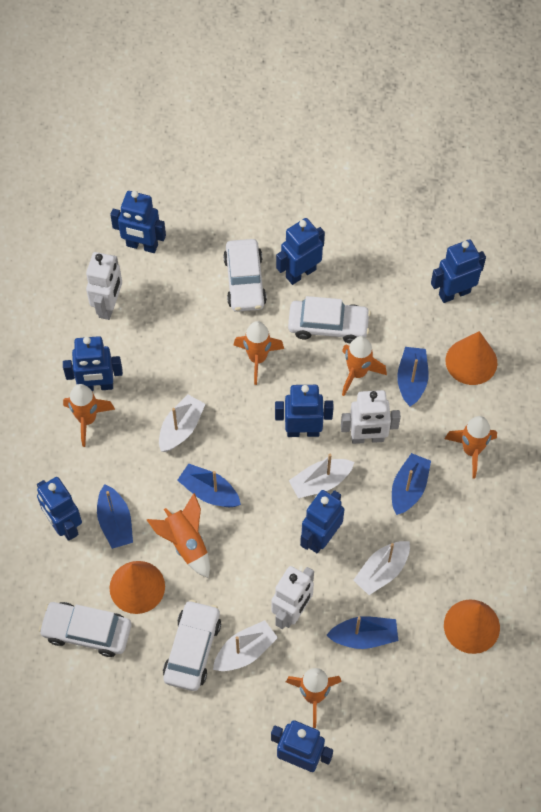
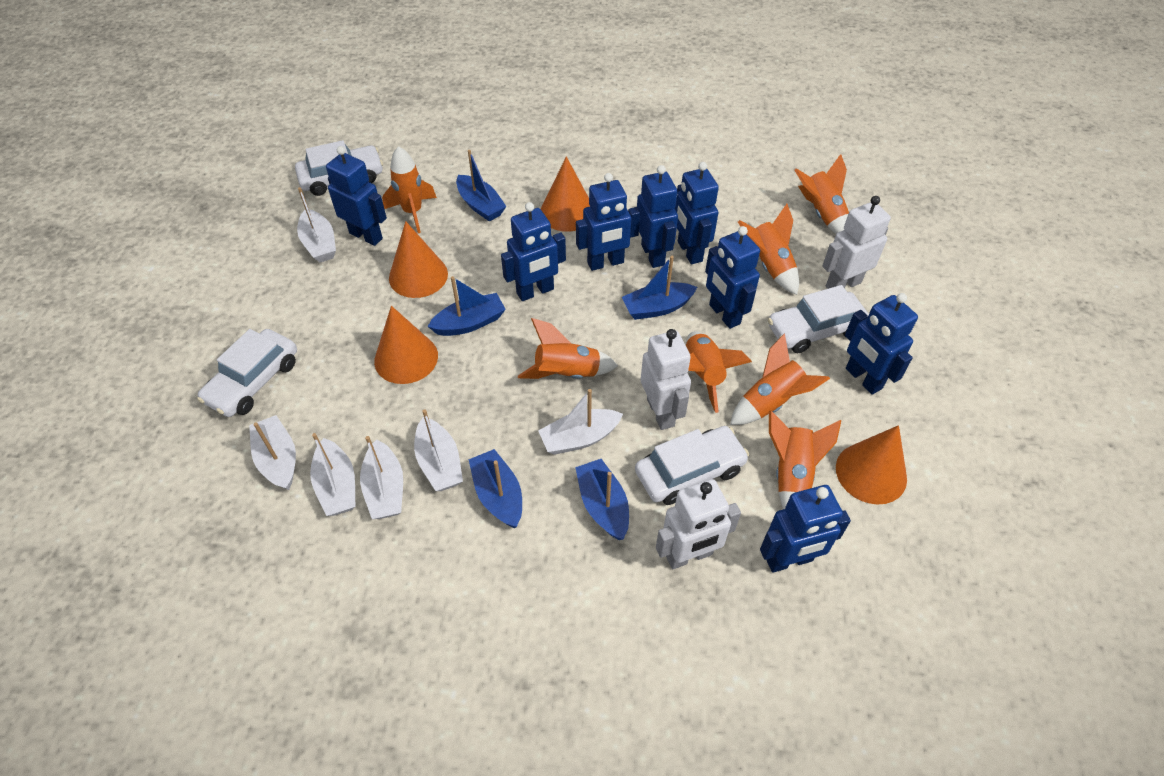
orange cone: [110,561,165,614] [444,599,500,654] [446,331,497,385] = 3 -> [374,306,438,384] [389,221,448,298] [541,156,590,232] [836,425,907,505] = 4
orange rocket: [63,384,115,447] [147,493,210,578] [234,321,284,385] [286,668,342,728] [342,336,387,396] [445,416,497,479] = 6 -> [382,146,437,233] [518,318,618,379] [686,331,752,413] [730,333,830,425] [738,204,799,295] [769,411,841,509] [794,154,849,234] = 7
white boat: [159,395,205,452] [213,620,278,671] [289,454,354,498] [353,541,410,595] = 4 -> [249,415,296,490] [297,187,336,262] [310,433,356,516] [360,436,403,519] [414,410,463,491] [538,389,623,455] = 6

